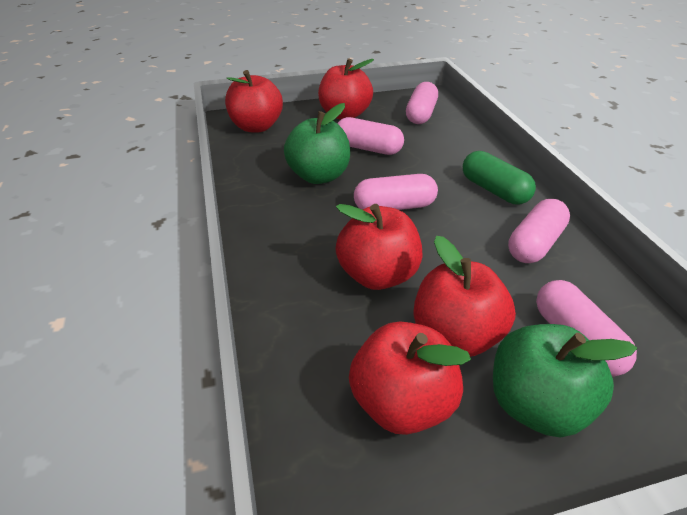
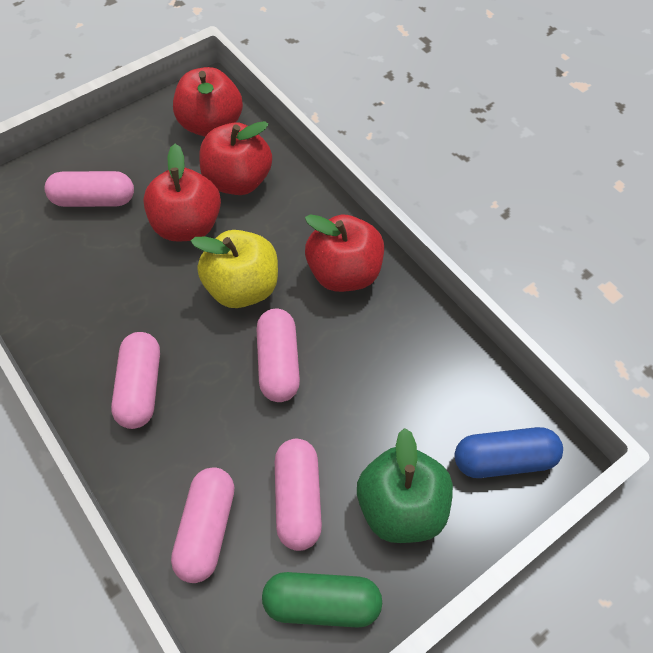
blue capsule: none = 0 -> [455,427,563,478] = 1
green apple: [284,103,350,184] [493,324,637,437] = 2 -> [357,428,453,543] = 1
red apple: [225,70,283,133] [318,58,374,120] [335,204,423,290] [349,321,471,435] [413,236,516,357] = 5 -> [143,144,221,242] [173,67,243,137] [200,121,272,195] [305,214,384,292] = 4
yellow apple: none = 0 -> [191,230,278,308] = 1

